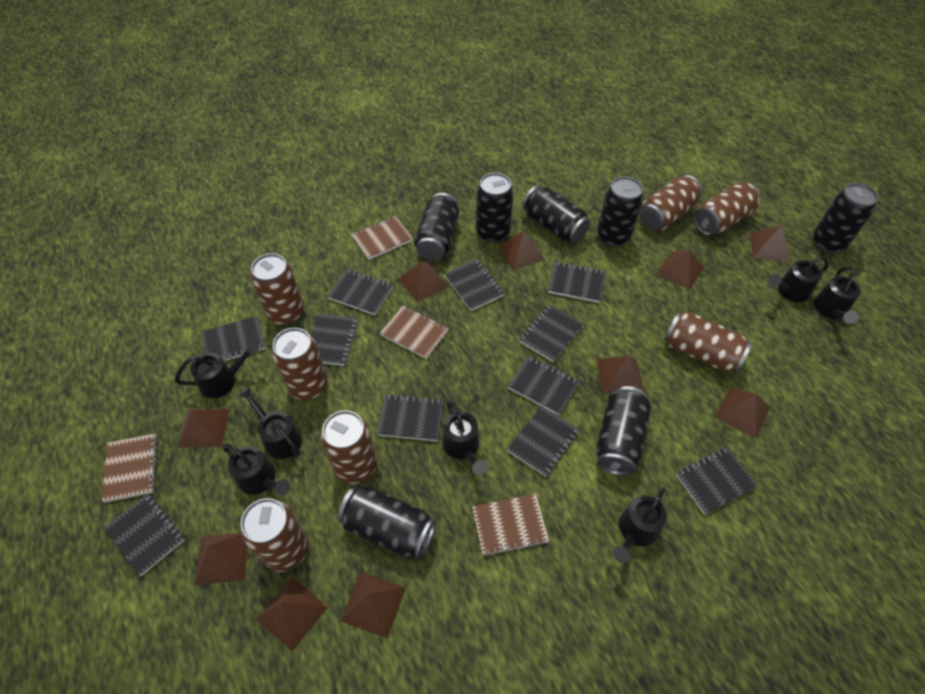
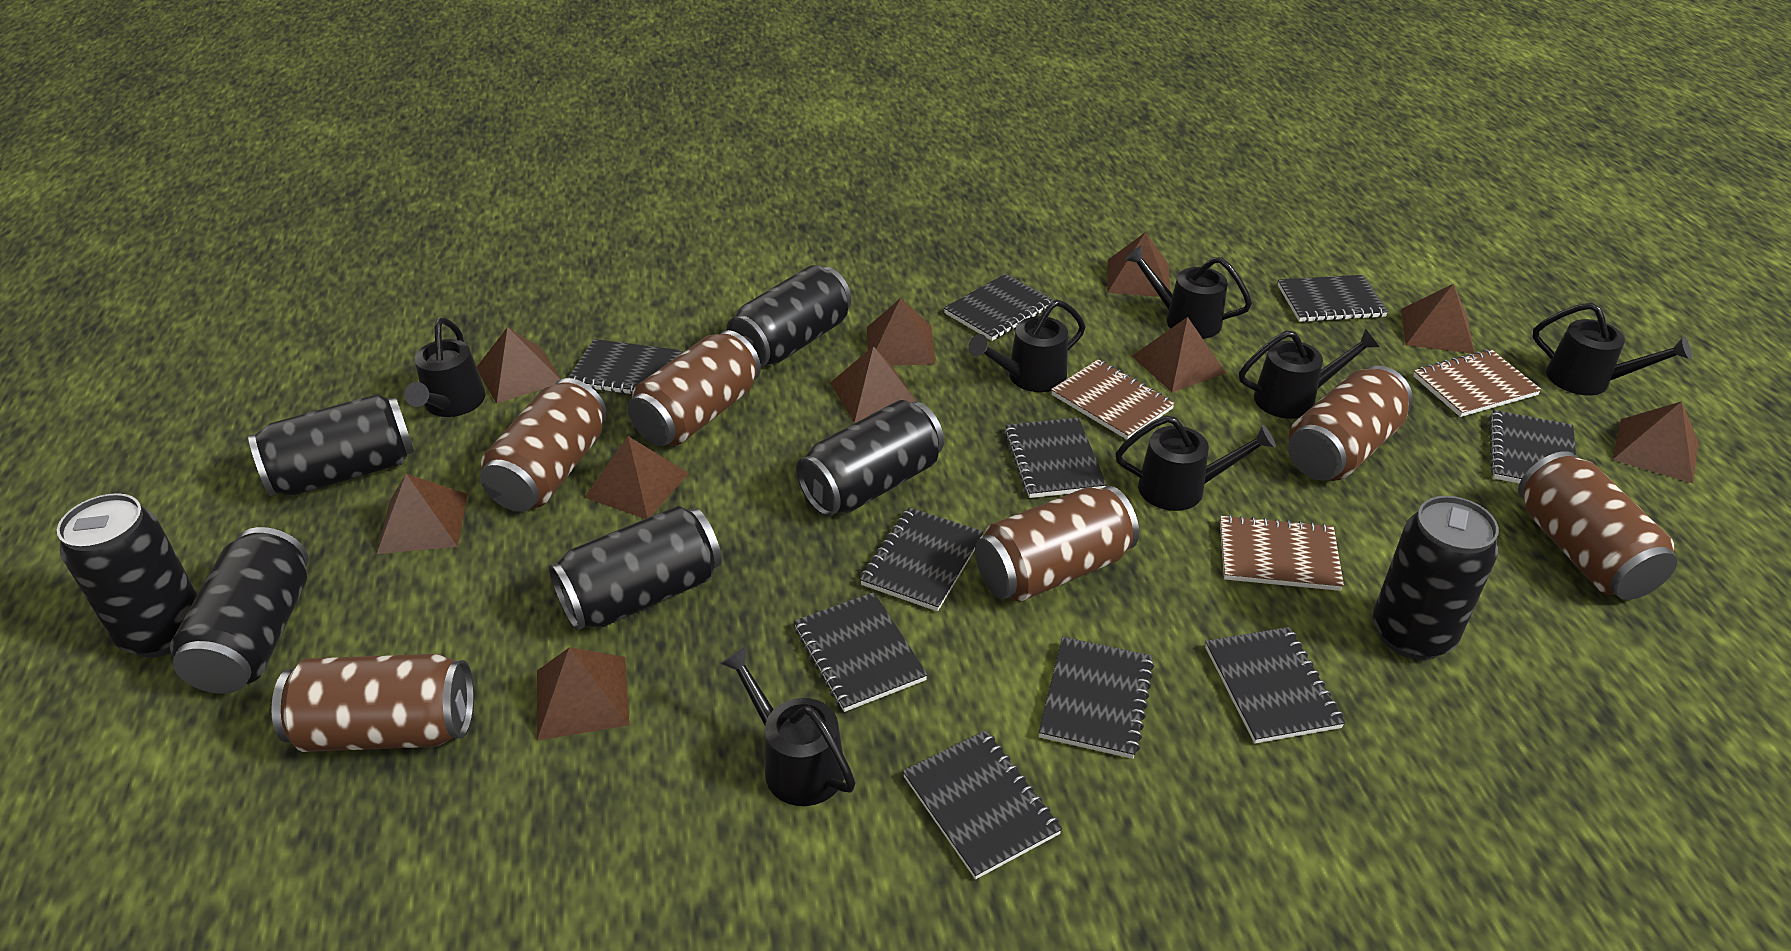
black notebook: [104,494,185,576] [202,316,266,362] [311,314,358,366] [328,269,393,315] [377,394,444,441] [444,259,505,311] [507,406,580,476] [508,356,580,415] [519,304,583,362] [548,262,606,303] [676,447,758,515] = 11 -> [568,339,683,395] [794,592,928,712] [860,507,984,611] [903,730,1062,879] [944,274,1054,341] [1004,418,1107,498] [1039,637,1155,759] [1205,627,1345,744] [1278,275,1388,322] [1489,410,1576,483] = 10
brown can: [241,498,308,572] [251,253,304,325] [272,328,328,400] [321,410,377,484] [639,175,702,231] [664,311,752,373] [693,182,760,235] = 7 -> [271,654,474,752] [480,378,607,512] [628,330,761,446] [975,486,1139,602] [1288,366,1413,481] [1518,451,1677,600] = 6
brown notebook: [102,434,158,502] [352,216,413,260] [380,305,449,359] [472,494,549,556] = 4 -> [1051,360,1175,440] [1220,515,1344,591] [1413,349,1542,417] = 3

